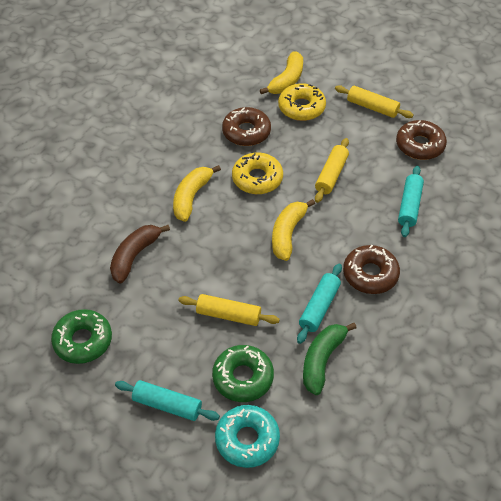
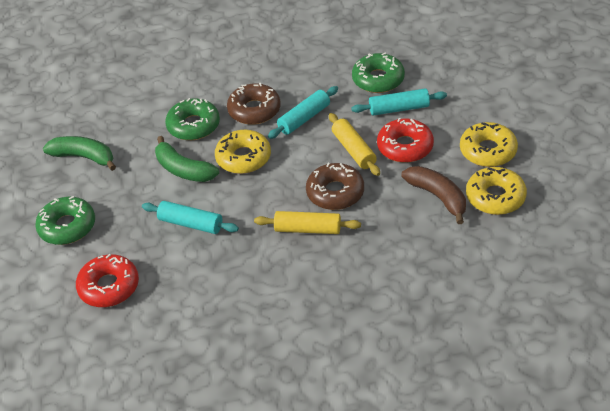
brown donut: [222,107,271,146] [343,245,400,294] [396,120,447,160] = 3 -> [227,83,281,125] [306,163,364,210] = 2
green banana: [303,323,357,395] = 1 -> [43,136,116,171] [155,136,219,182] = 2
green donut: [51,309,112,364] [212,345,274,402] = 2 -> [35,196,95,245] [165,98,220,140] [352,52,405,93] = 3
red donut: none = 0 -> [76,254,139,307] [377,118,434,163] = 2
turquoise donut: [215,405,280,468] = 1 -> none = 0
yellow banana: [173,165,221,222] [260,51,303,94] [272,199,315,261] = 3 -> none = 0
yellow donut: [232,153,283,194] [278,83,326,121] = 2 -> [215,130,271,174] [460,122,518,167] [466,167,527,215] = 3
yellow rolling pin: [178,294,280,326] [315,138,349,203] [335,85,414,118] = 3 -> [254,211,361,234] [329,113,380,176] = 2

